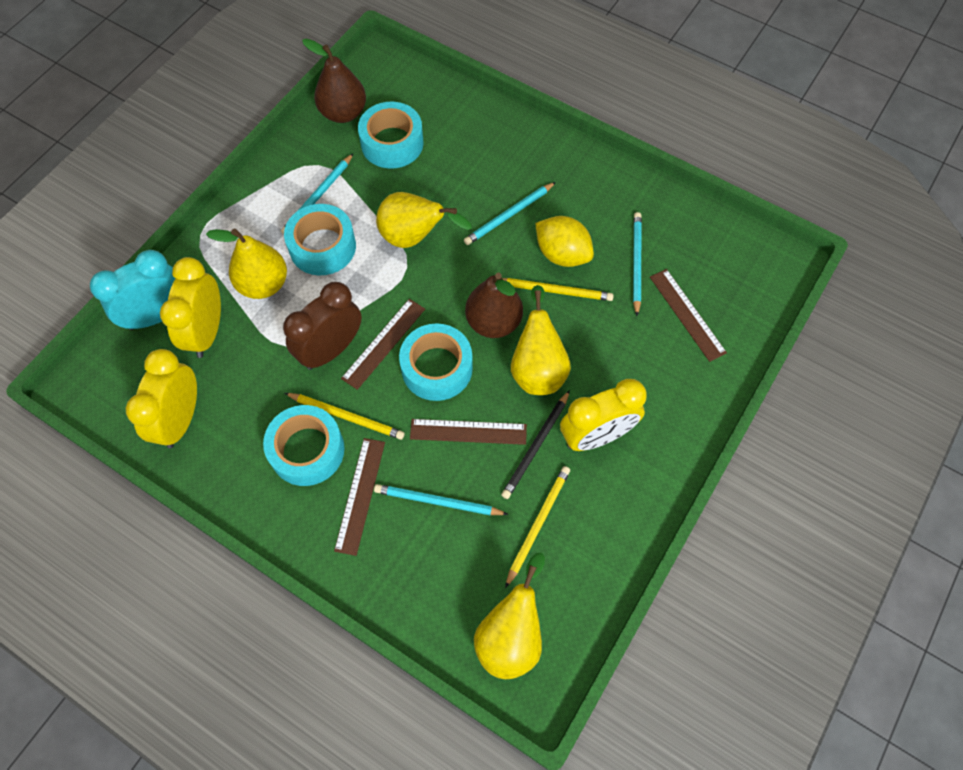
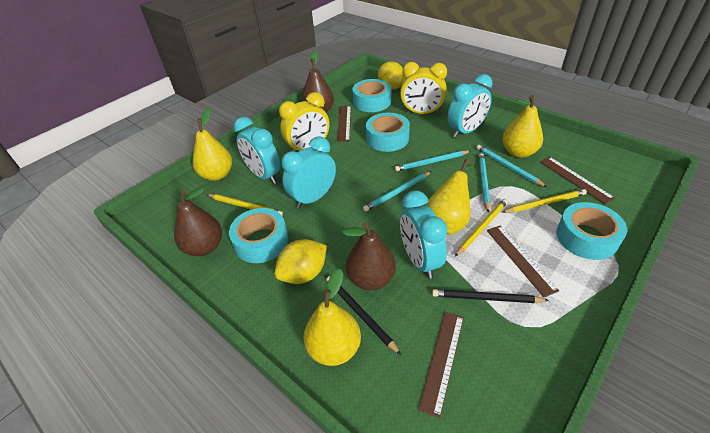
black pencil: [501,390,570,499] = 1 -> [326,276,401,355] [432,289,549,303] = 2
brown clock: [283,282,362,370] = 1 -> none = 0
brown pear: [302,39,366,123] [465,273,523,338] = 2 -> [174,187,222,256] [302,51,334,112] [342,222,396,290] = 3
turquoise clock: [90,250,176,330] = 1 -> [234,117,280,184] [281,136,336,209] [400,190,447,279] [448,74,492,138] = 4
yellow clock: [126,349,197,448] [160,257,221,358] [560,379,647,451] = 3 -> [279,92,329,152] [400,62,447,114] = 2
yellow lemon: [535,216,594,267] = 1 -> [275,239,327,284] [378,61,405,90] = 2

